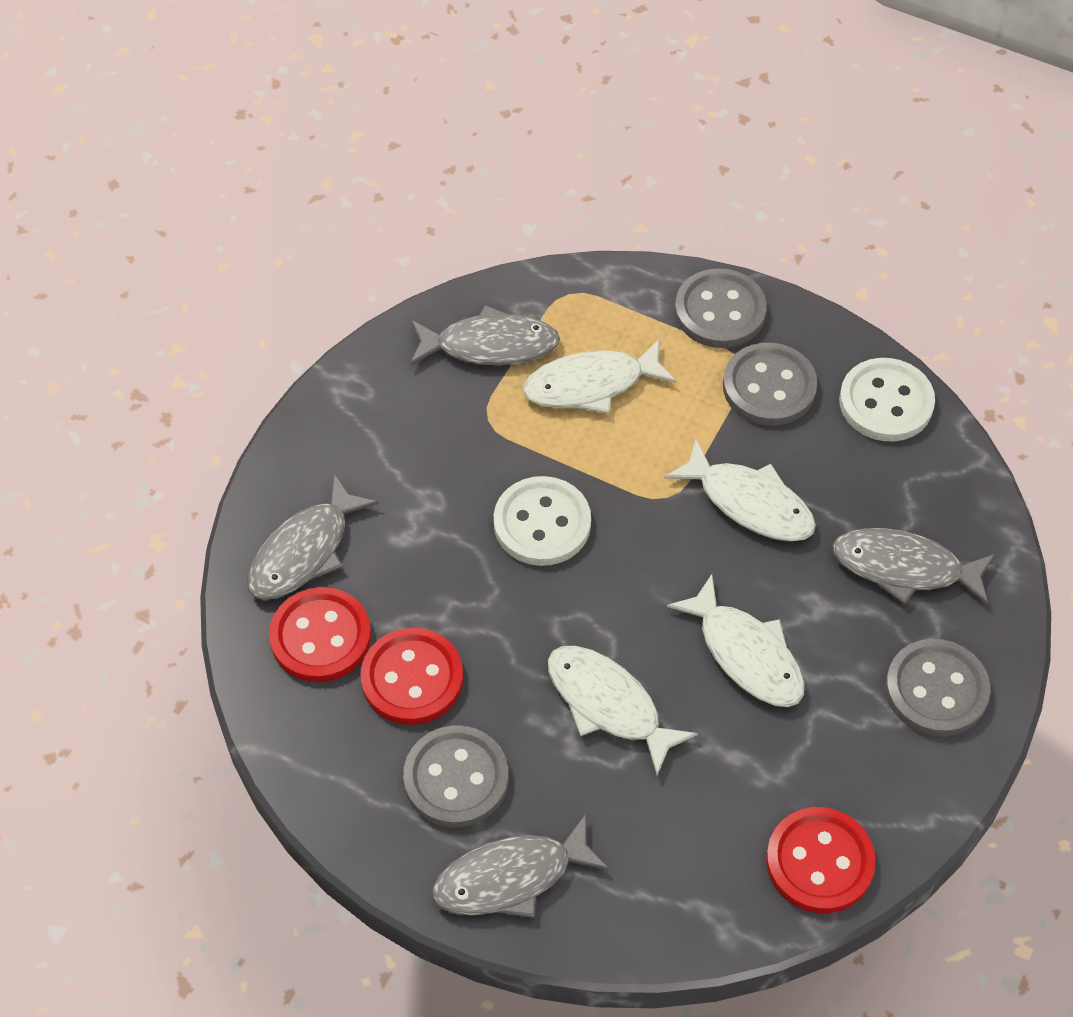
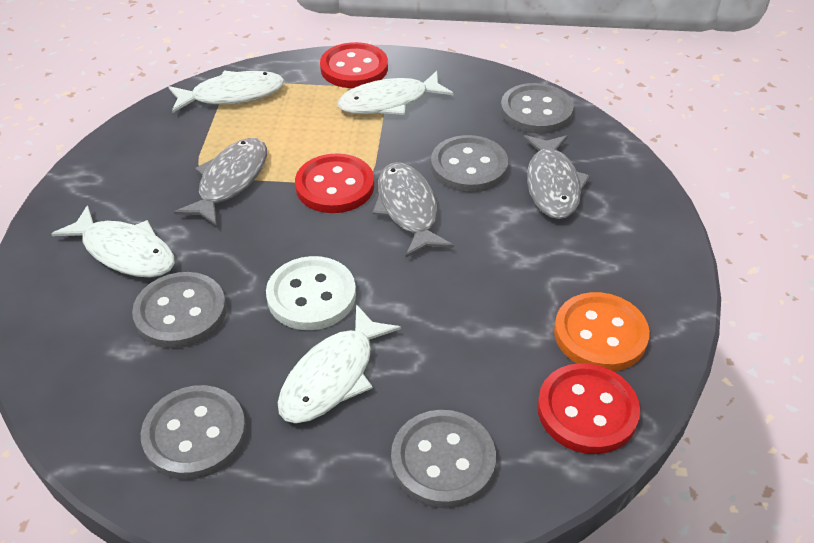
grey button: [403,726,509,827] [675,268,767,348] [723,343,817,425] [885,639,991,737] = 4 -> [132,272,227,348] [141,385,246,480] [391,410,496,509] [431,135,508,193] [500,83,574,134] = 5
grey fish: [247,473,379,600] [410,305,560,366] [433,814,609,918] [832,528,995,605] = 4 -> [174,138,267,226] [372,163,454,257] [523,135,590,219] = 3
orange button: none = 0 -> [554,292,650,372] = 1
white button: [494,476,591,566] [839,358,935,441] = 2 -> [266,256,356,330] = 1

